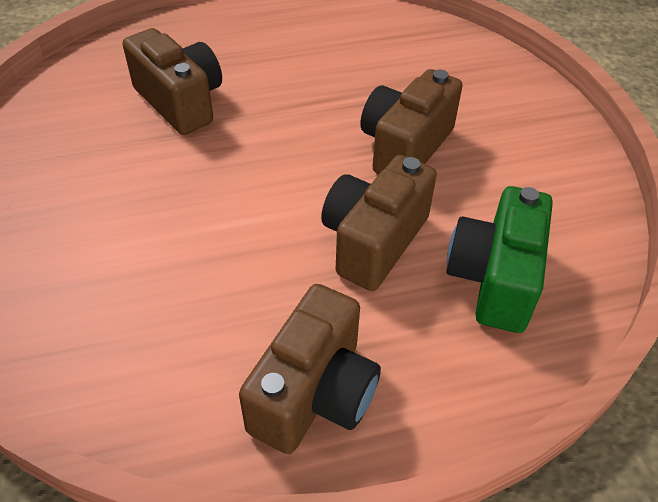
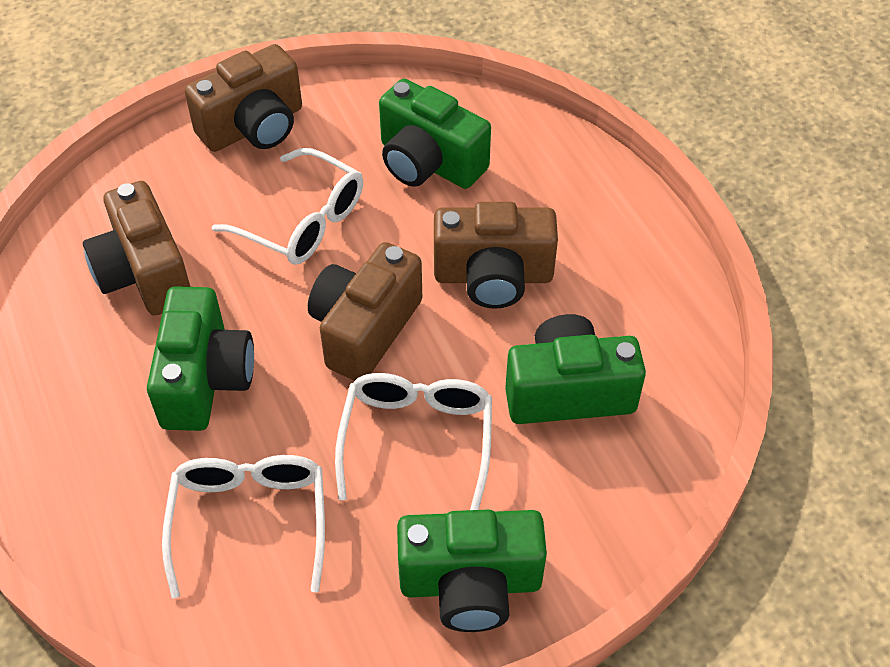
green camera: [446,186,553,333] = 1 -> [147,286,254,431] [379,79,491,189] [397,509,547,632] [505,314,646,424] = 4
white glasses: none = 0 -> [162,455,325,598] [212,148,363,265] [335,373,492,510] = 3

